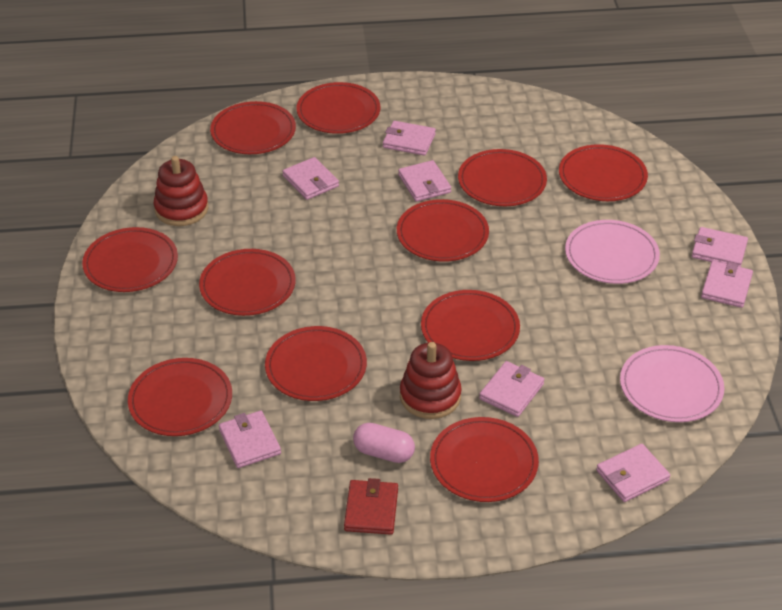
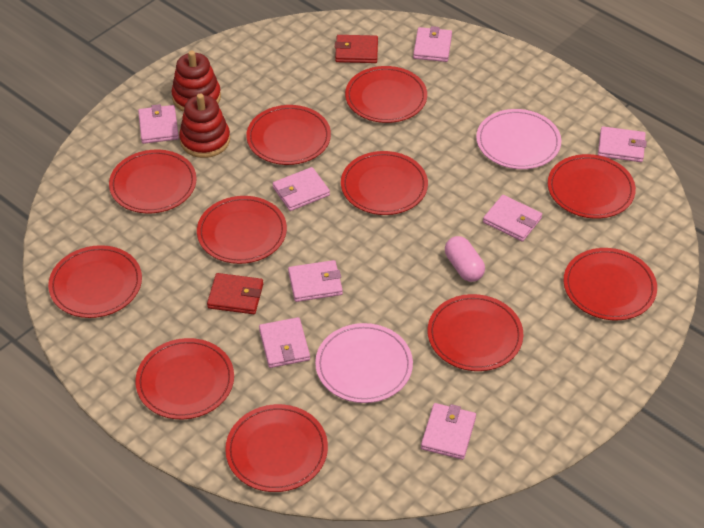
red wallet: [344,478,398,535] = 1 -> [207,273,263,314] [335,35,378,63] = 2

